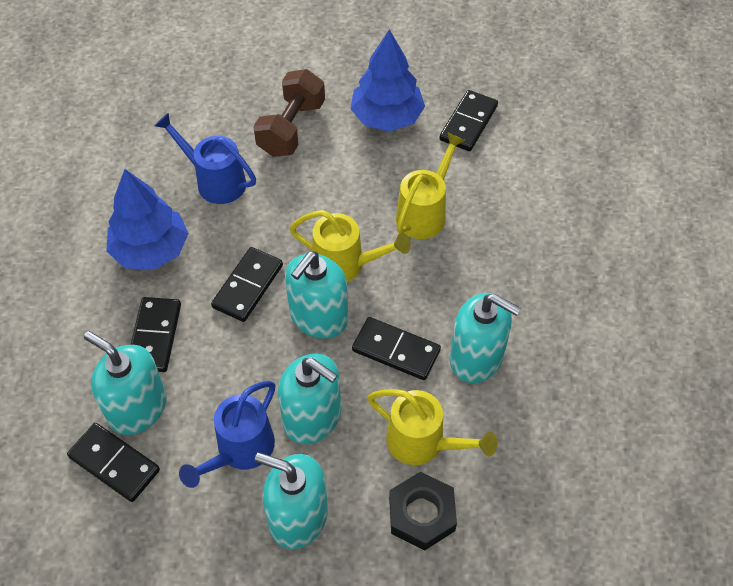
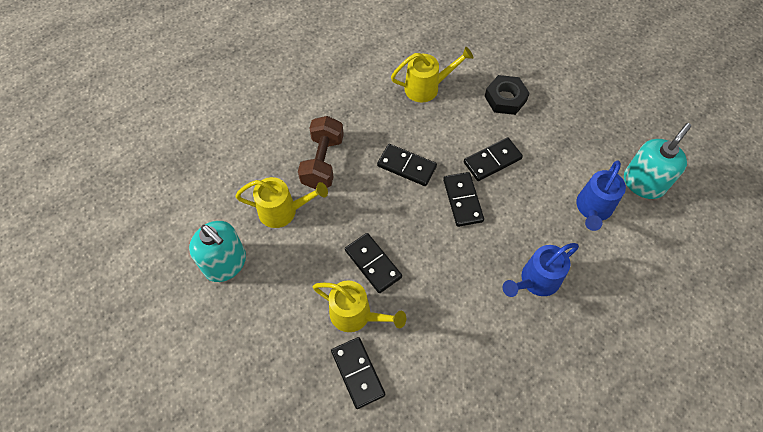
blue tree: [107,169,189,270] [350,29,425,132] = 2 -> none = 0
turquoise soap dispenser: [84,331,167,435] [255,452,328,549] [278,353,341,444] [285,251,348,339] [450,293,521,383] = 5 -> [189,221,246,282] [624,123,691,199] = 2

